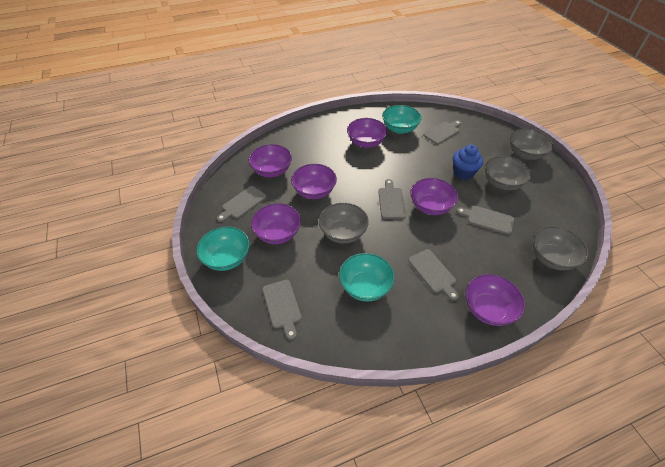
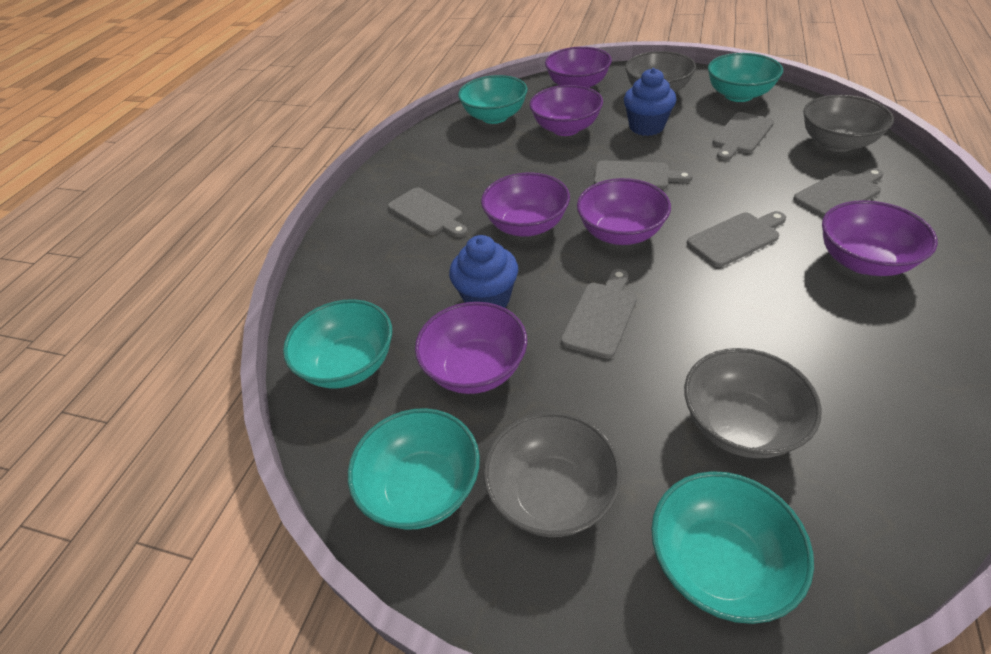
blue cupcake: [453,145,483,180] = 1 -> [449,235,518,308] [624,68,676,136] = 2
turquoise bowl: [196,226,250,271] [339,253,395,301] [382,105,422,134] = 3 -> [283,299,392,388] [348,408,480,530] [458,75,528,124] [651,471,814,624] [708,53,783,102] = 5

